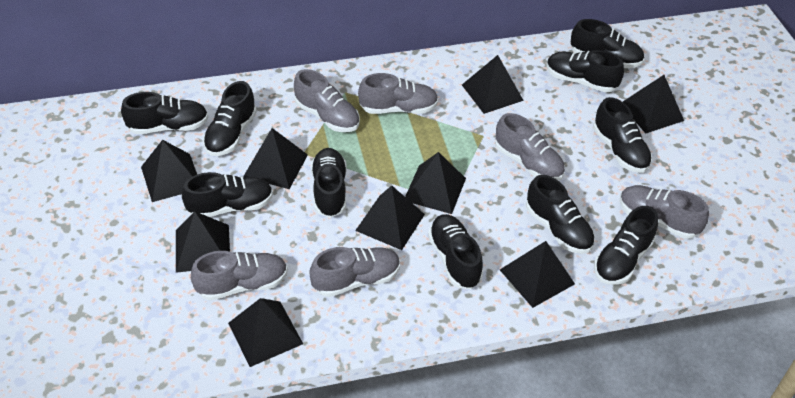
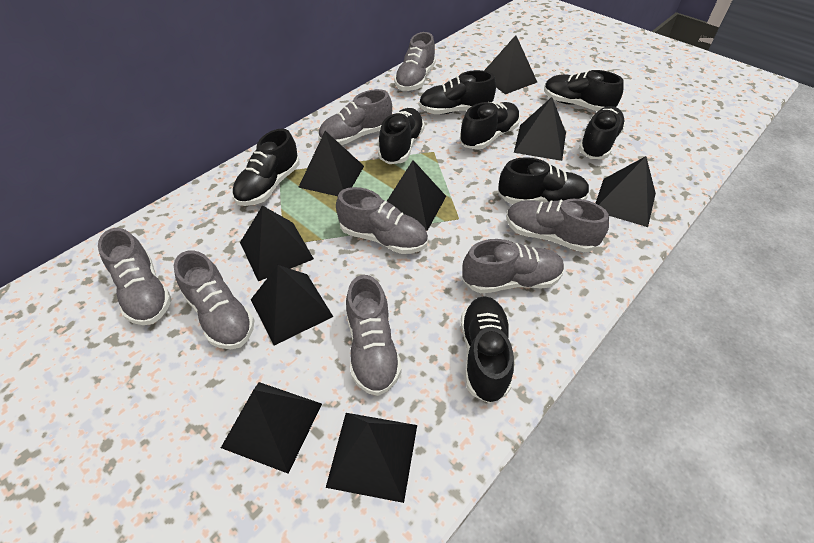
black shoe: [121,92,208,134] [182,172,273,217] [203,81,257,156] [311,148,347,218] [428,214,483,289] [526,175,595,254] [547,50,624,92] [571,19,645,68] [593,97,652,173] [594,206,658,285] = 10 -> [232,129,299,206] [378,108,425,164] [419,70,496,114] [460,102,520,150] [461,296,514,403] [498,157,590,204] [544,70,623,111] [579,106,626,159] = 8
grey shoe: [191,251,288,300] [294,69,360,132] [310,247,400,297] [358,73,438,114] [495,113,565,181] [620,185,709,239] = 6 -> [98,228,172,325] [174,250,254,349] [318,89,392,145] [336,187,428,254] [346,275,402,396] [394,32,436,91] [462,239,564,293] [506,199,609,252] = 8

